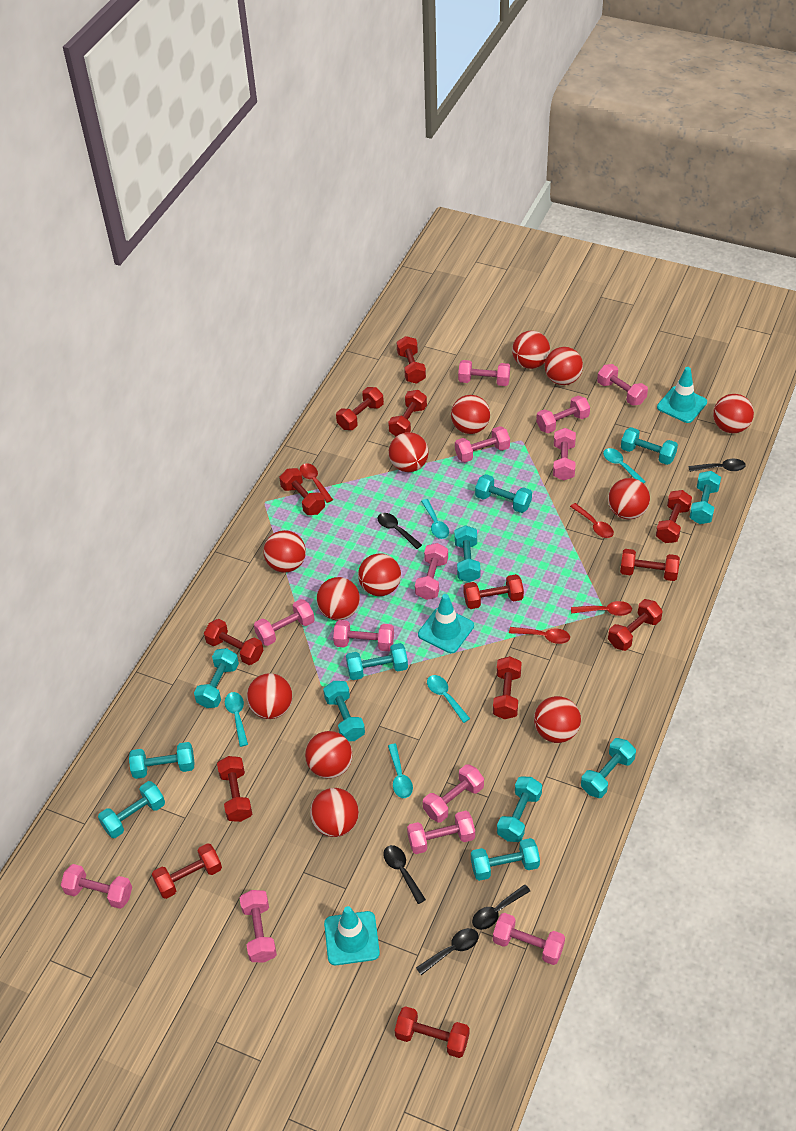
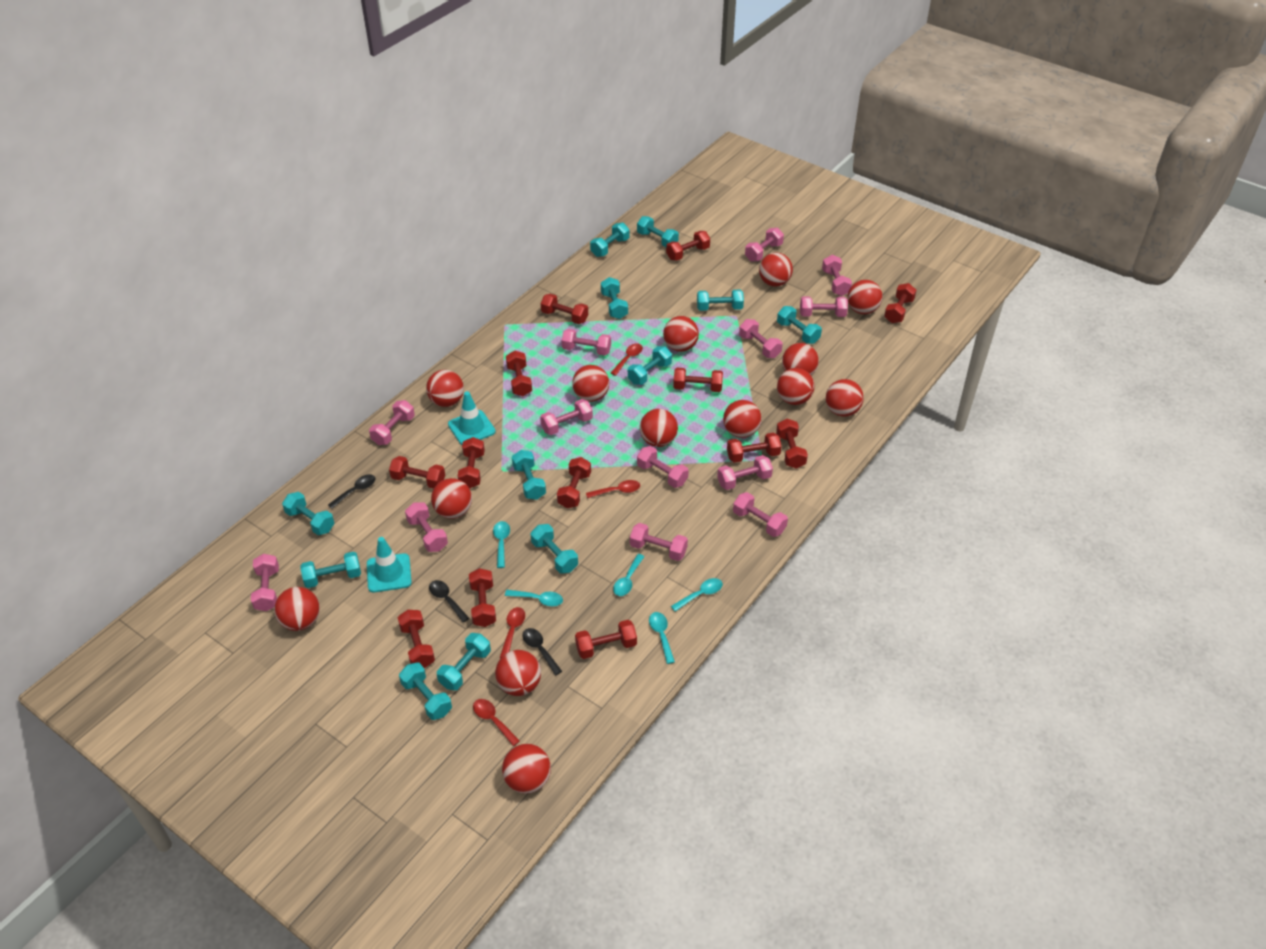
black spoon: [377,513,422,549] [383,845,426,904] [416,928,479,975] [472,884,530,930] [689,459,746,472] = 5 -> [328,474,375,509] [429,580,469,622] [523,628,562,675] = 3
red ball: [247,673,292,719] [263,530,306,573] [305,731,352,778] [310,788,359,837] [317,577,360,621] [358,553,401,596] [389,432,429,472] [451,395,490,434] [512,331,550,369] [534,696,581,743] [545,347,583,385] [608,478,650,519] [713,394,754,433] = 13 -> [274,587,320,631] [426,370,464,407] [431,478,472,519] [495,650,541,696] [502,744,551,794] [572,365,609,402] [640,409,678,447] [663,316,699,352] [723,400,762,438] [759,253,793,287] [777,368,814,405] [782,343,819,375] [826,379,864,417] [847,280,882,314] = 14
turquoise traffic cone: [324,906,380,965] [418,594,474,653] [657,367,707,423] = 3 -> [367,537,412,593] [448,391,496,445] = 2

